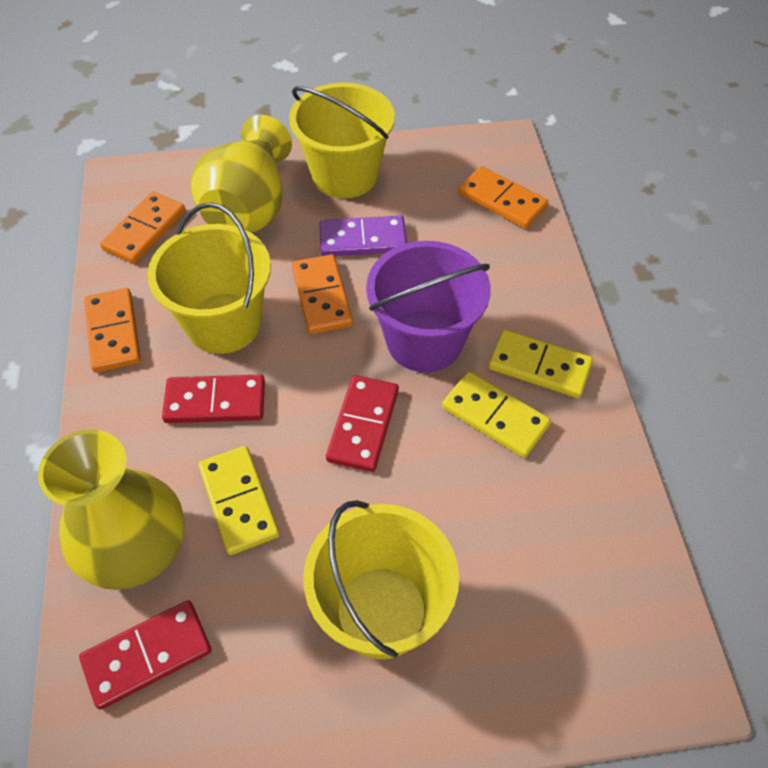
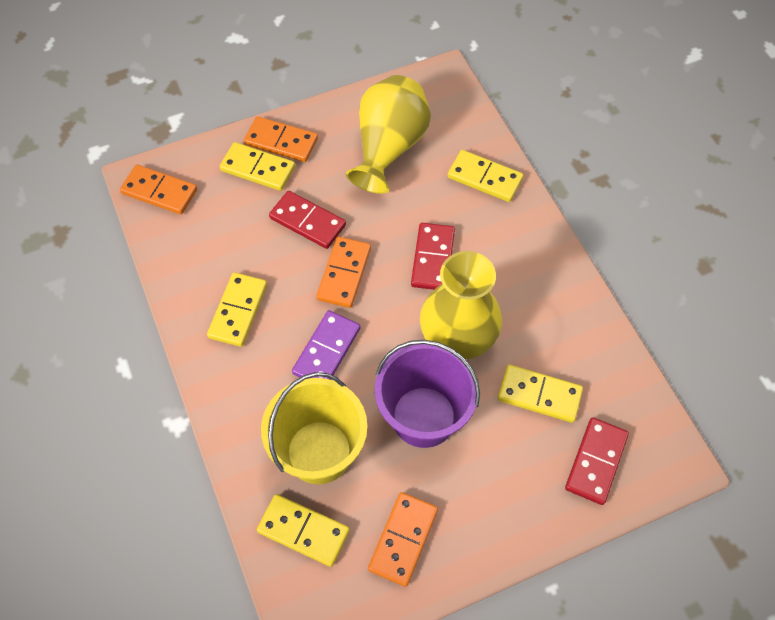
yellow bucket: [147,202,271,354] [289,83,395,198] [303,500,459,659] = 3 -> [261,372,367,484] = 1
yellow domino: [198,446,279,555] [442,371,551,458] [488,329,593,398] = 3 -> [207,272,267,347] [220,142,295,191] [257,494,350,567] [448,150,523,202] [498,365,583,423] = 5

